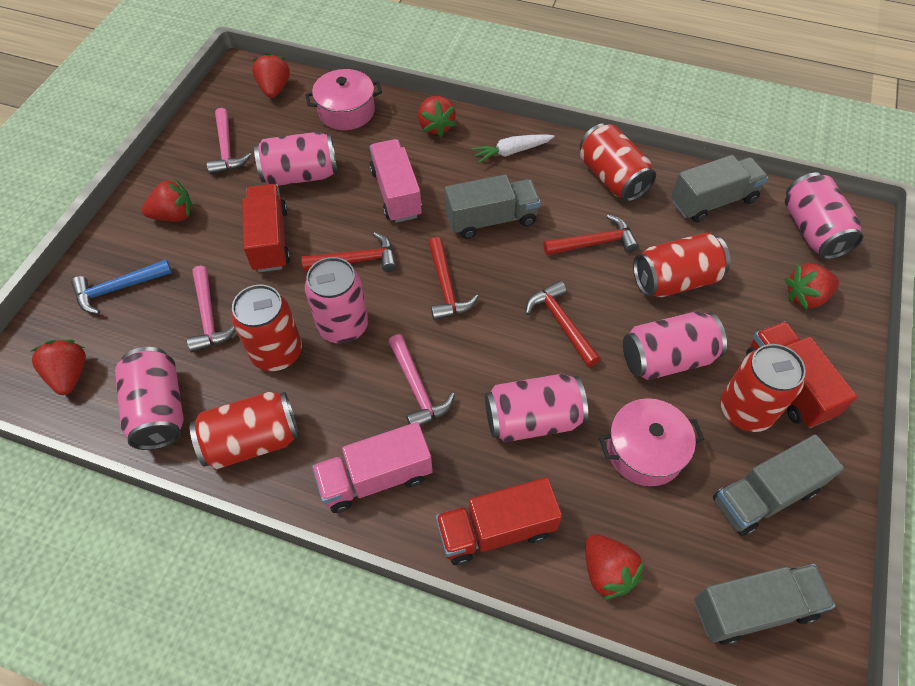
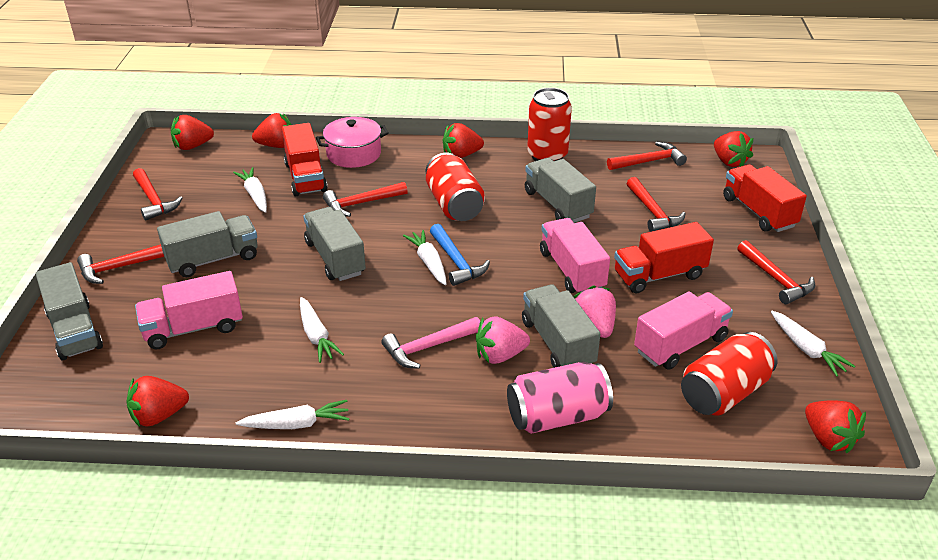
grey truck: [445,174,541,239] [671,155,768,222] [694,564,835,645] [713,434,844,536] = 4 -> [36,262,103,360] [157,211,258,277] [303,207,366,281] [522,284,600,368] [525,158,596,223] = 5
pink can: [115,347,184,450] [254,132,337,186] [305,257,368,344] [485,374,588,442] [623,312,727,380] [785,172,863,259] = 6 -> [507,362,613,434] = 1
pink hammer: [187,266,236,352] [207,108,251,175] [388,334,455,426] = 3 -> [381,317,480,369] = 1
pink pot: [305,69,382,130] [599,398,704,486] = 2 -> [316,117,389,168] = 1
pink strawberry: none = 0 -> [476,317,530,364] [574,286,616,338] = 2
pink truck: [312,422,433,513] [370,139,422,223] = 2 -> [135,271,243,349] [540,218,610,293] [634,291,733,370] = 3
red can: [190,392,299,469] [231,284,302,371] [579,123,656,202] [633,232,731,297] [720,344,806,432] = 5 -> [426,153,485,221] [527,88,572,161] [681,332,777,415] = 3
red hammer: [301,232,397,272] [428,237,479,320] [526,281,601,367] [544,214,639,255] = 4 -> [77,244,164,284] [133,168,183,221] [323,182,408,217] [607,142,687,170] [627,177,686,232] [737,240,815,304] = 6
white carrot: [471,134,555,164] = 1 -> [233,167,267,213] [236,400,349,429] [300,297,344,363] [403,230,447,285] [771,311,855,377] = 5

